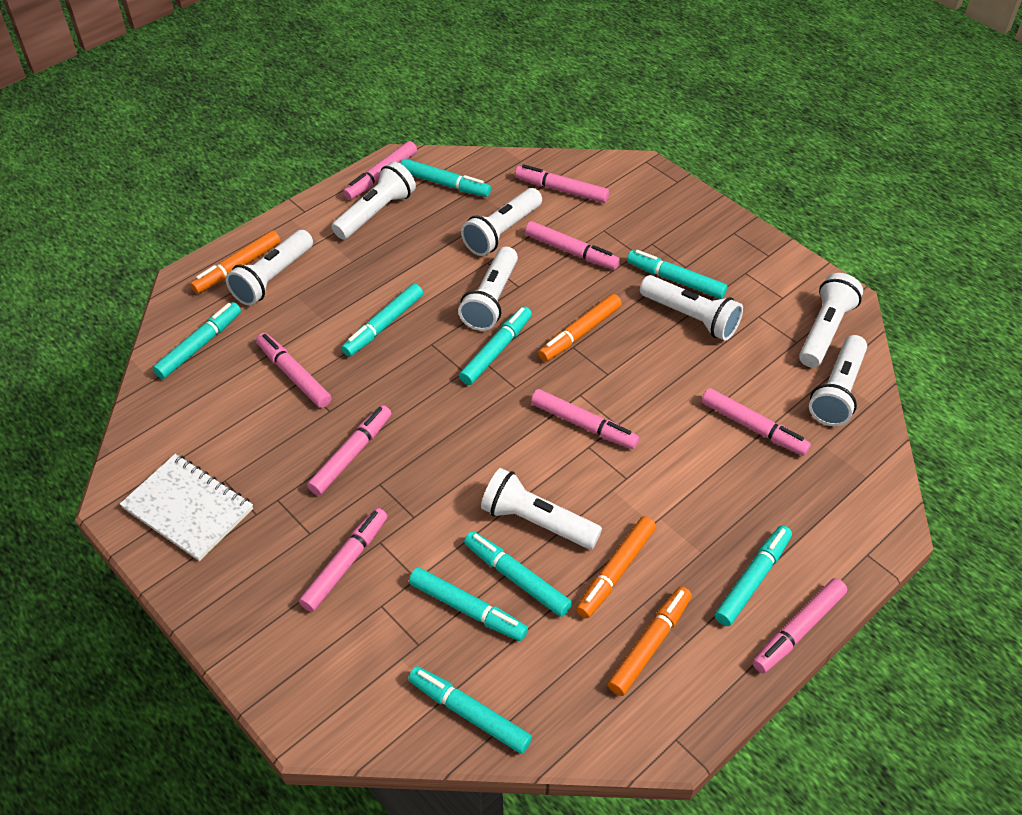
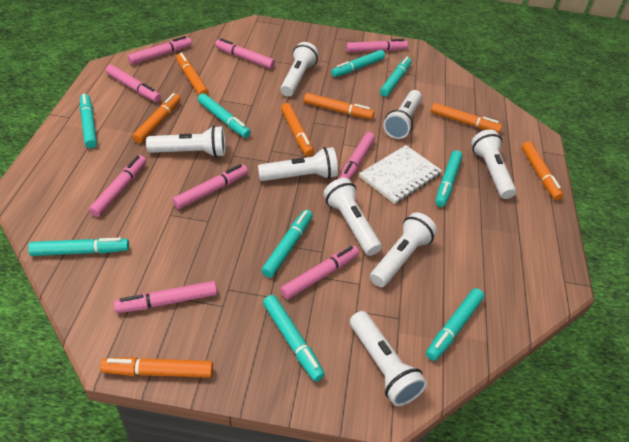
orange marker: [190,230,281,294] [538,294,622,362] [576,516,656,618] [608,586,692,696] = 4 -> [100,357,213,378] [132,93,181,143] [176,53,209,95] [281,103,314,157] [304,93,374,119] [431,103,502,133] [522,141,563,200] = 7

